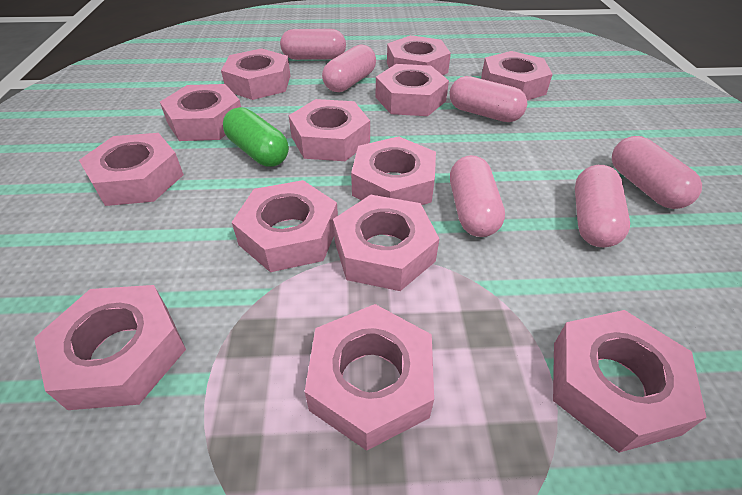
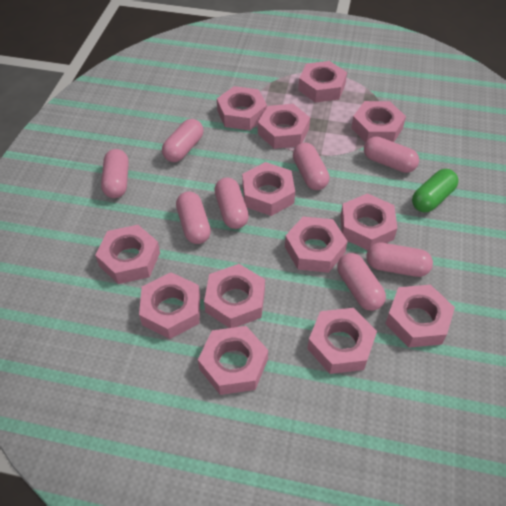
pink capsule: [280,29,346,60] [322,44,376,92] [450,76,527,122] [450,155,505,237] [575,165,630,247] [612,136,702,209] = 6 -> [101,149,129,198] [162,119,203,162] [176,191,211,244] [214,178,249,229] [293,143,330,190] [337,253,386,311] [364,136,419,173] [366,243,433,277] = 8

